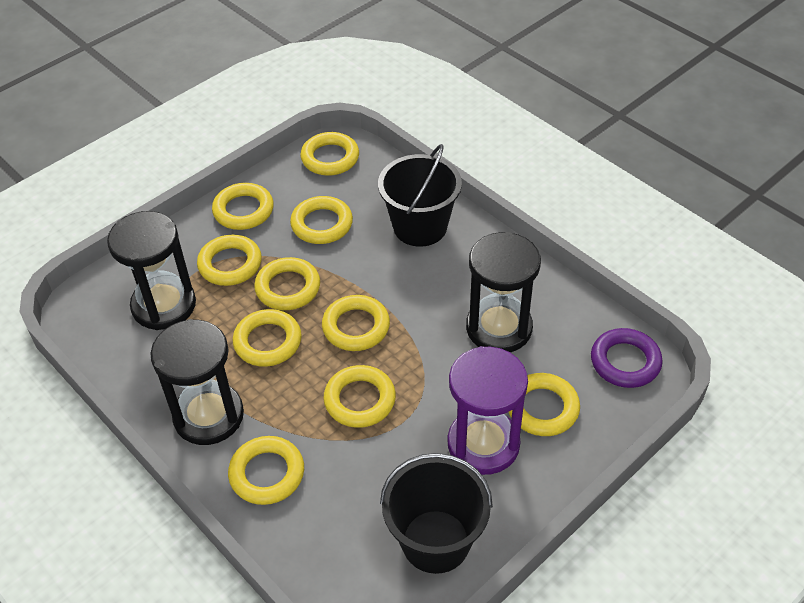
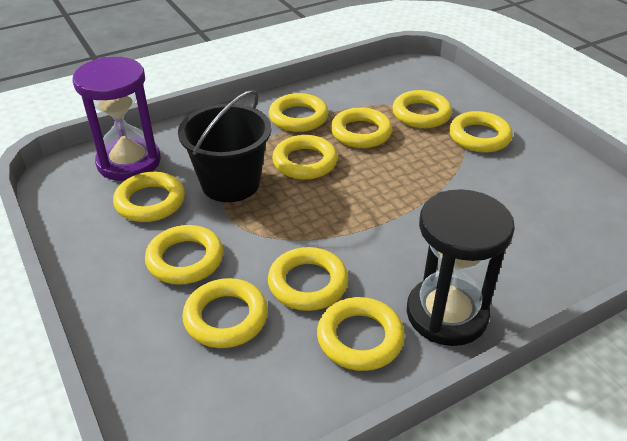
black bucket: [378,144,462,247] [380,453,493,574] = 2 -> [178,90,272,202] = 1
black hourglass: [107,211,196,330] [150,319,244,445] [466,232,541,352] = 3 -> [407,189,515,346] = 1
purple ring: [591,328,663,388] = 1 -> none = 0

